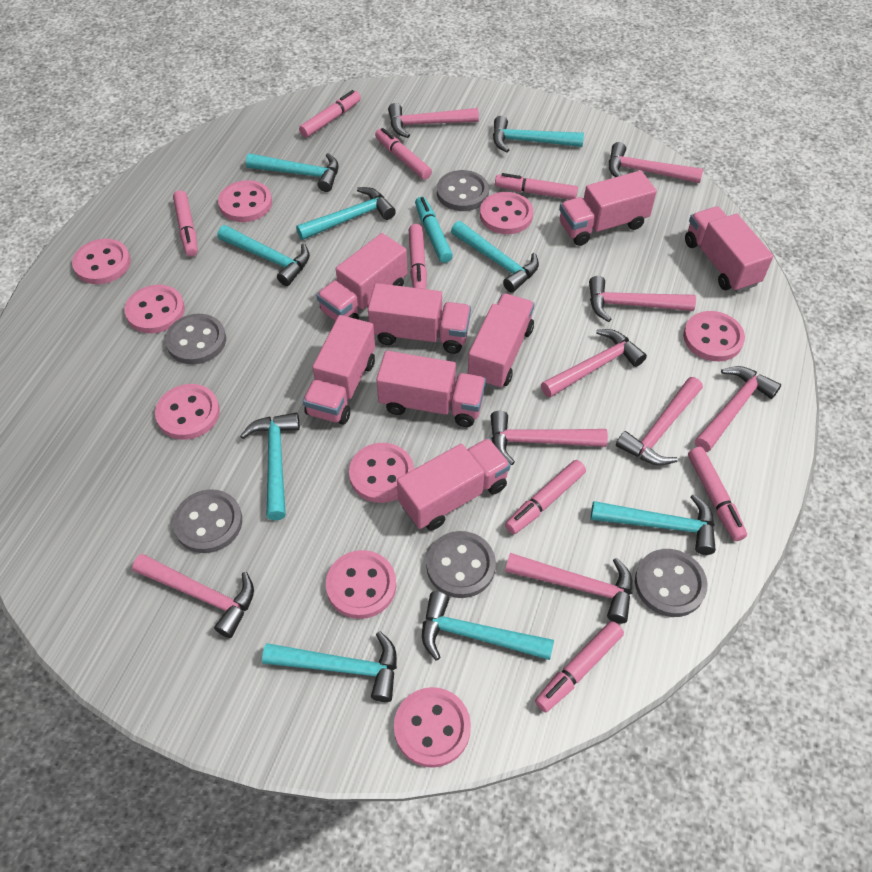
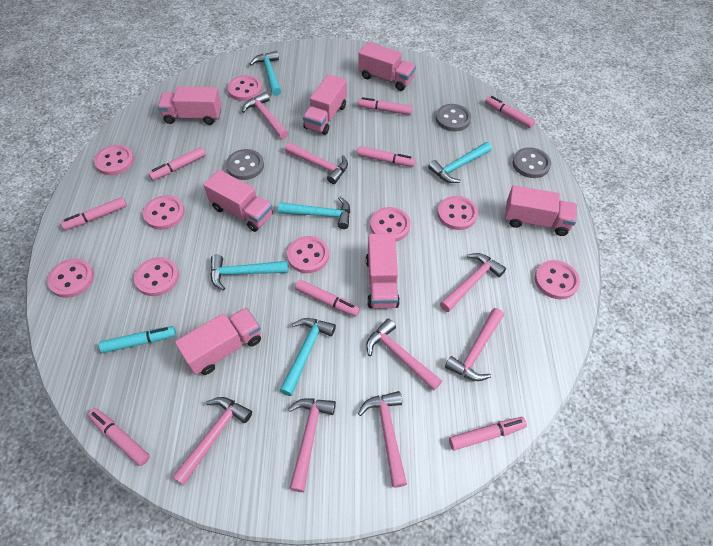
grey button: [165,314,226,364] [173,489,242,553] [426,531,496,598] [437,170,489,211] [635,549,708,617] = 5 -> [226,149,264,180] [436,104,471,131] [512,147,551,178] = 3
pink hammer: [132,554,254,638] [388,103,479,138] [490,411,608,465] [505,553,632,624] [541,329,647,398] [589,276,696,322] [609,142,703,183] [616,377,703,465] [695,366,781,452] = 9 -> [172,397,252,485] [242,92,288,139] [285,142,348,184] [288,398,336,492] [358,391,407,488] [366,318,442,391] [440,253,506,312] [445,308,504,381] = 8
pink truck: [303,315,375,425] [317,233,408,321] [368,283,471,354] [376,351,486,427] [397,438,511,531] [468,293,535,389] [559,170,657,246] [685,206,773,292] = 8 -> [158,86,222,125] [175,307,261,375] [203,170,273,232] [303,74,347,135] [358,42,416,91] [366,233,400,308] [505,185,577,236] = 7
turquoise hammer: [217,225,310,286] [240,412,300,520] [246,153,339,192] [262,631,397,702] [296,187,396,240] [422,591,554,660] [451,221,539,293] [493,116,584,153] [591,494,716,555] = 9 -> [210,255,288,291] [250,51,281,96] [278,197,350,229] [279,318,336,396] [428,142,492,183] = 5

